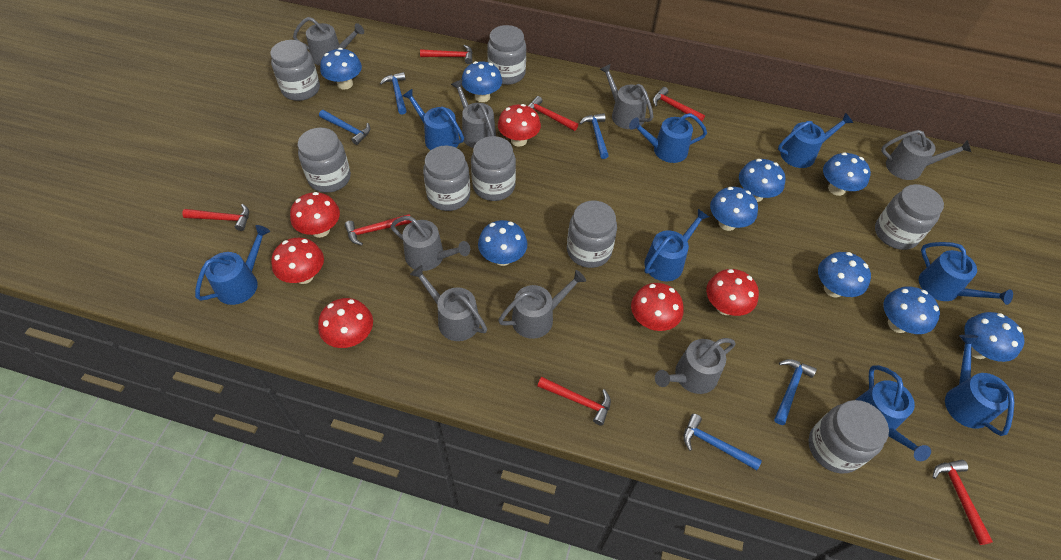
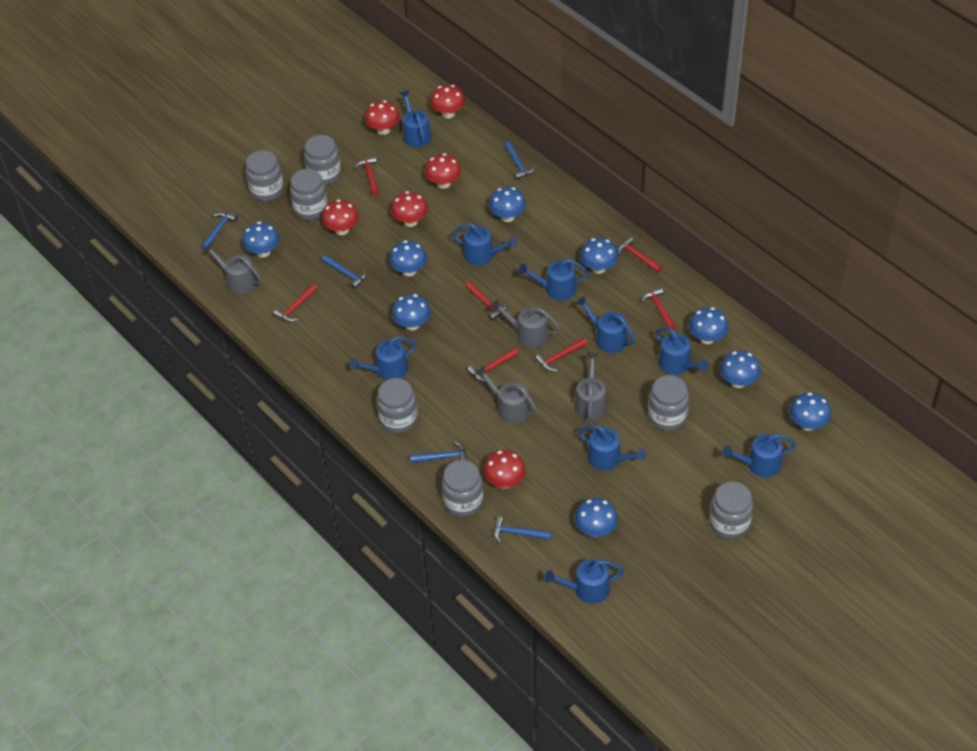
blue watering can: [195,225,270,305] [403,89,464,150] [629,113,707,163] [644,209,709,281] [778,113,853,168] [856,365,931,461] [919,242,1013,305] [945,335,1014,436] = 8 -> [349,336,416,380] [400,90,432,148] [452,223,517,265] [518,259,589,301] [544,559,624,604] [576,296,636,353] [578,425,646,471] [656,327,709,375] [722,434,796,477] = 9
grey jar: [270,40,320,101] [298,128,351,193] [423,146,470,211] [471,136,516,201] [487,25,526,85] [567,201,617,268] [808,400,889,474] [875,184,944,250] = 8 -> [245,150,284,201] [290,169,328,220] [304,135,341,185] [377,378,418,433] [442,460,484,517] [648,375,689,431] [709,482,753,539] = 7
grey watering can: [293,17,364,66] [391,216,470,271] [410,265,487,341] [451,80,496,148] [498,270,586,339] [599,64,654,129] [655,338,736,394] [881,130,971,180] = 8 -> [203,243,262,294] [476,366,538,424] [491,300,560,348] [574,353,607,420] = 4

